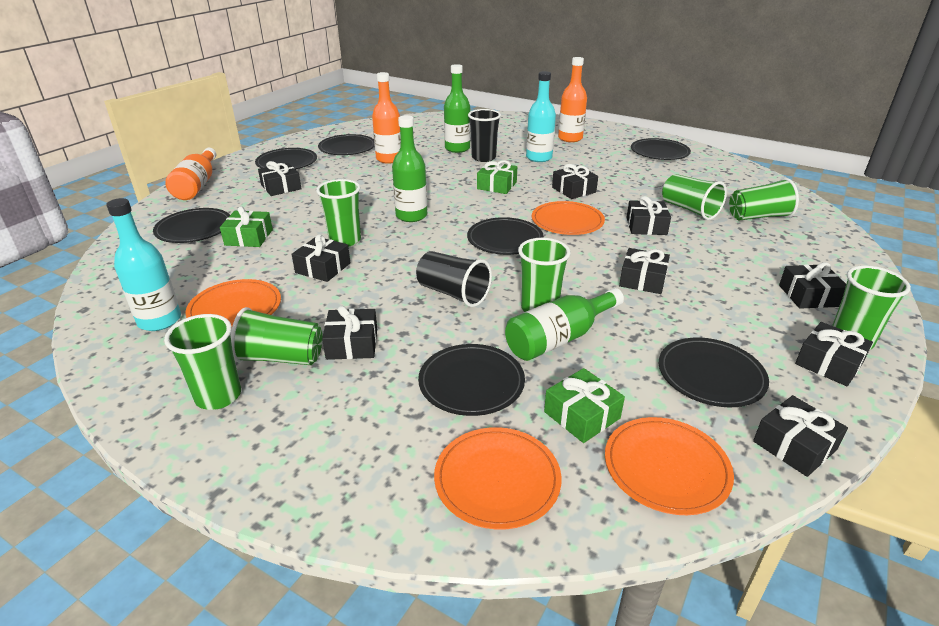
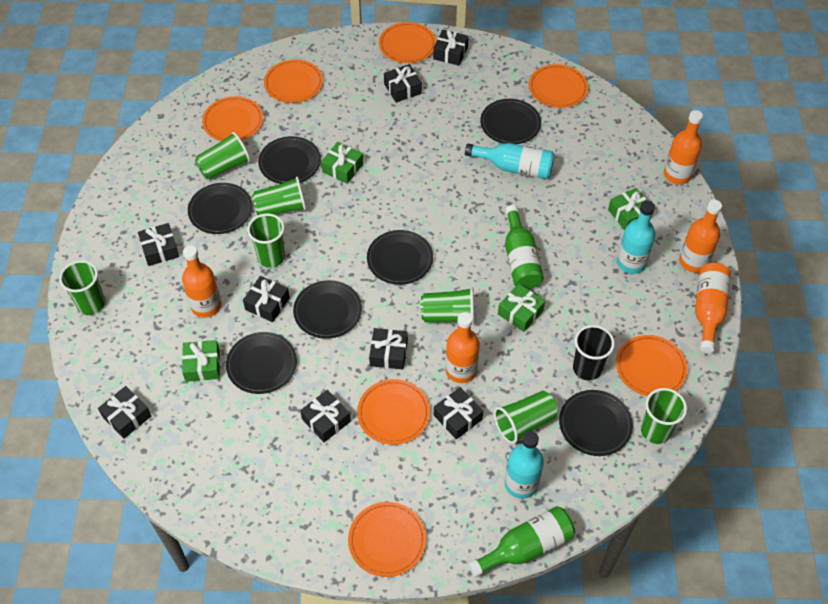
black cup: [416,251,492,307] [468,109,501,162] = 2 -> [573,325,615,380] = 1
black gift: [258,161,301,196] [292,234,350,282] [322,306,377,360] [552,164,598,199] [619,248,670,294] [626,196,671,235] [753,395,848,477] [779,262,846,309] [795,322,873,386] = 9 -> [98,386,151,439] [138,223,179,266] [243,276,290,322] [300,390,351,442] [369,328,408,370] [384,64,422,103] [433,29,469,66] [434,387,483,439] = 8
green bottle: [392,115,427,222] [444,64,471,153] [505,288,624,361] = 3 -> [468,506,575,577] [505,205,544,289] = 2
green gift: [220,206,273,247] [477,160,517,194] [544,368,625,443] = 3 -> [182,340,220,382] [321,142,363,184] [498,284,545,332] [608,188,652,230] = 4
orange bottle: [165,148,216,200] [372,72,401,164] [558,57,587,142] = 3 -> [182,245,221,318] [445,312,480,383] [664,110,703,185] [679,200,722,273] [695,263,731,353] = 5
orange plate: [186,279,281,330] [434,427,562,530] [532,201,605,235] [605,417,734,515] = 4 -> [202,96,263,141] [264,59,323,103] [348,502,426,577] [357,379,430,445] [379,22,436,63] [529,64,588,108] [616,335,688,396] = 7
turquoise bottle: [106,198,181,331] [526,71,556,162] = 2 -> [465,143,555,179] [505,431,544,499] [617,201,655,274] = 3

